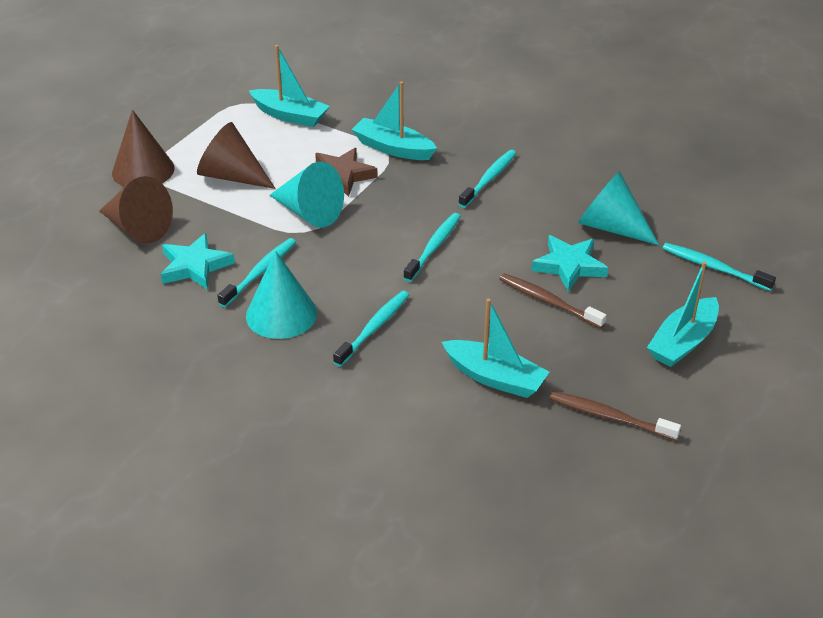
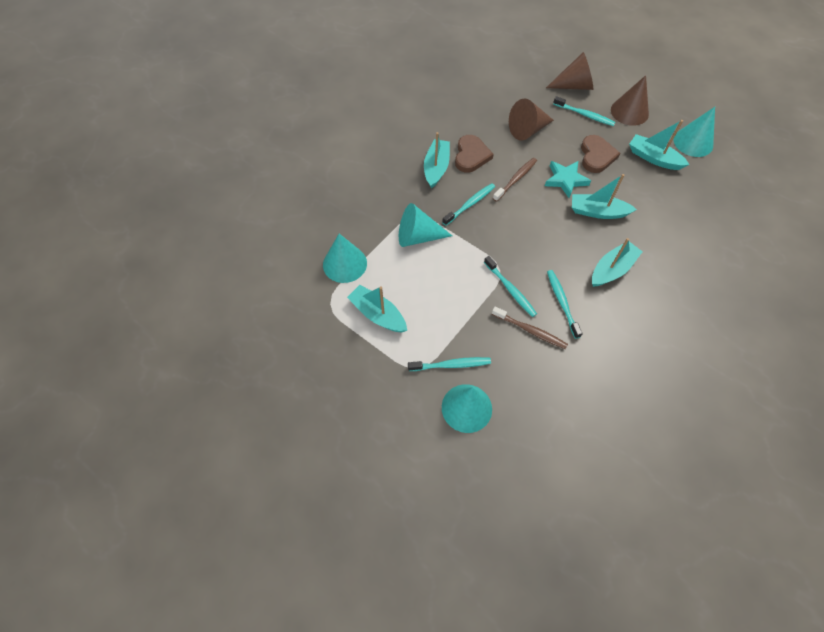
brown heart: none = 0 -> [455,135,494,173] [581,135,620,173] = 2
brown star: [315,148,378,197] = 1 -> none = 0
turquoise boat: [249,45,330,127] [351,81,437,160] [442,298,549,398] [647,261,719,367] = 4 -> [347,285,407,332] [424,132,450,189] [572,174,637,219] [592,238,643,287] [629,120,689,170] = 5
turquoise cone: [246,251,317,339] [269,161,344,228] [578,171,659,245] = 3 -> [323,234,367,283] [399,203,452,247] [442,384,492,433] [673,107,715,157] = 4
turquoise star: [161,233,235,289] [531,235,608,291] = 2 -> [545,161,591,198] = 1

